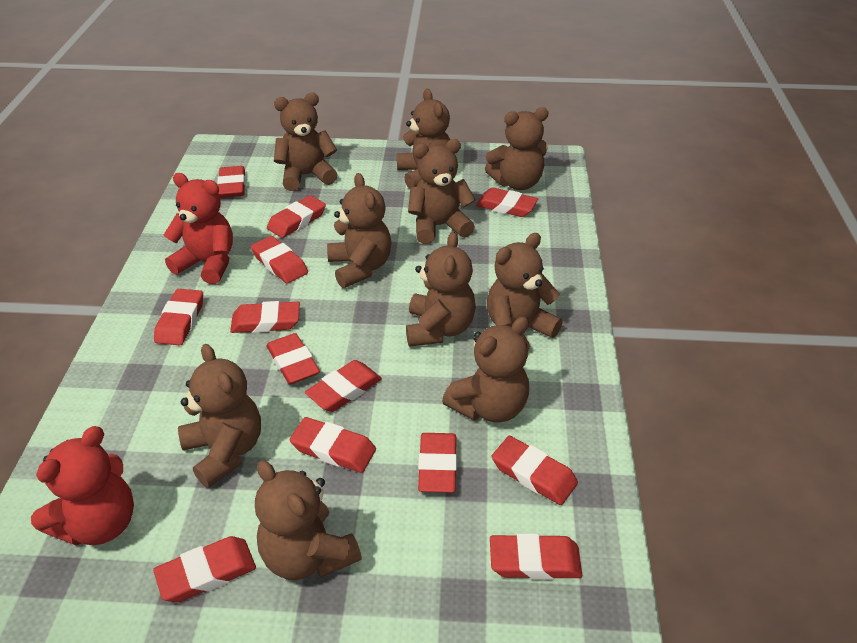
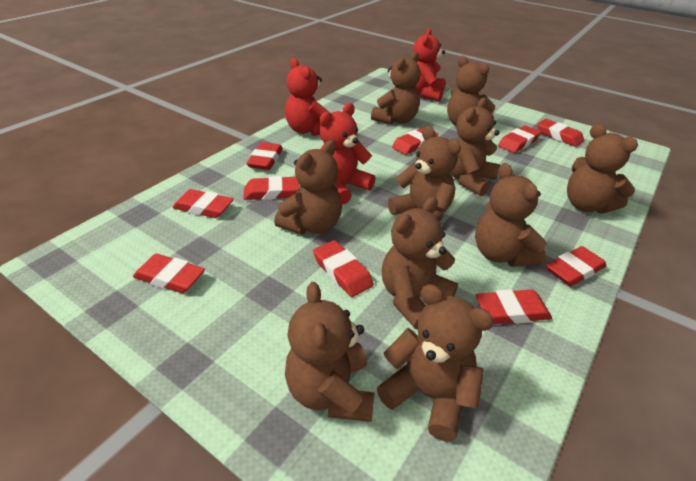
red eraser: [153,536,256,602] [154,289,203,345] [217,166,246,198] [230,301,300,333] [251,236,308,284] [266,333,320,384] [267,195,326,238] [289,417,376,473] [305,360,382,412] [418,433,457,493] [476,187,538,217] [490,533,582,580] [492,436,578,505] = 13 -> [133,254,205,293] [172,189,234,218] [244,176,300,200] [246,142,283,170] [313,240,374,297] [392,127,438,155] [476,289,552,324] [498,125,541,153] [537,119,584,147] [546,246,606,286] = 10
red teddy bear: [31,426,134,546] [164,173,233,284] = 2 -> [285,58,329,136] [320,103,376,205] [413,28,445,101] = 3

